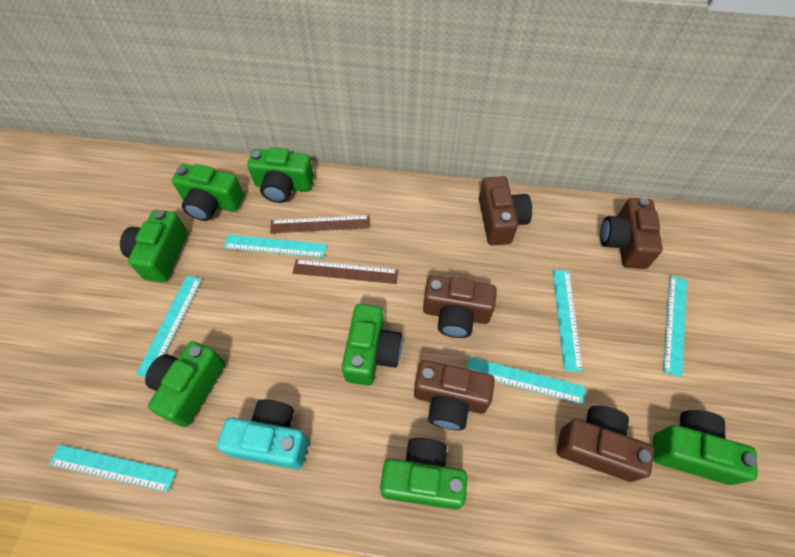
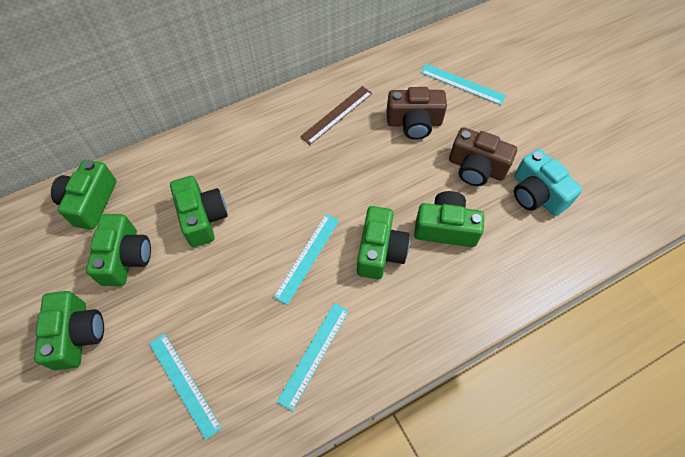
brown camera: [414,360,495,430] [423,275,497,338] [479,176,532,245] [557,406,654,482] [600,198,663,269] = 5 -> [387,87,447,140] [449,127,517,186] = 2
brown ruler: [270,215,370,233] [293,259,398,284] = 2 -> [300,86,372,145] = 1
green camera: [120,210,188,282] [145,341,225,427] [172,164,244,221] [247,147,314,203] [342,304,402,386] [380,438,467,510] [653,410,758,485] = 7 -> [34,291,104,370] [51,160,117,230] [86,214,151,286] [170,176,228,247] [357,206,410,279] [414,191,484,247] = 6
turquoise ruler: [49,444,176,492] [136,276,202,377] [224,235,327,258] [467,357,586,404] [553,270,583,372] [663,275,687,377] = 6 -> [149,333,222,440] [273,214,340,305] [277,303,349,411] [421,64,506,105] = 4

